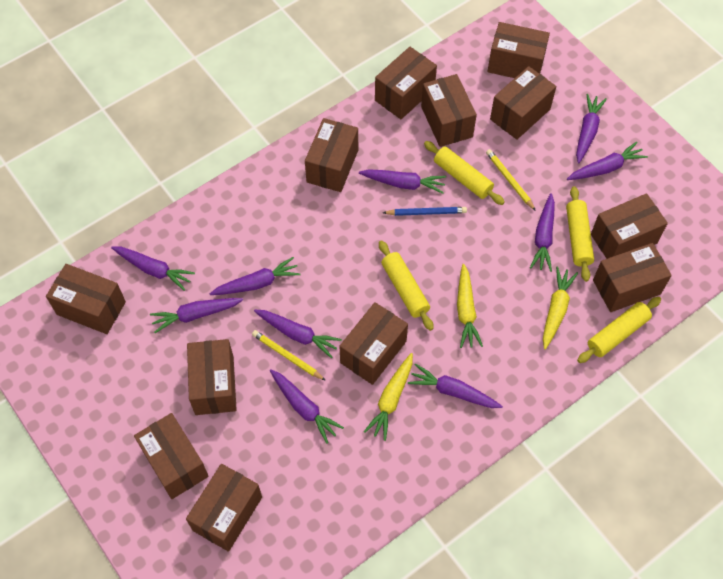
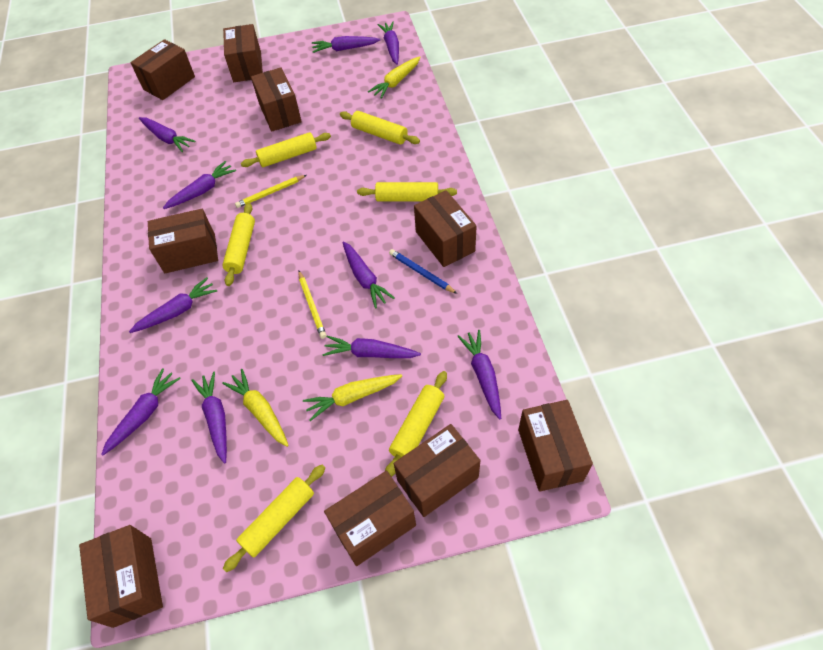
brown box: [46,264,126,334] [134,413,209,499] [186,464,262,552] [187,339,237,415] [305,118,358,192] [339,302,408,385] [375,47,437,119] [421,74,477,147] [488,22,550,78] [490,66,556,140] [591,193,668,259] [593,243,672,312] = 12 -> [79,525,163,628] [130,39,195,100] [148,209,218,273] [223,24,263,82] [251,67,302,131] [324,471,416,566] [394,424,480,517] [414,190,477,267] [518,400,593,492] = 9
yellow rolling pin: [379,240,434,331] [424,141,505,205] [566,186,594,282] [577,297,661,363] = 4 -> [222,203,255,286] [223,465,325,572] [241,132,331,167] [340,111,420,145] [357,182,457,202] [385,371,447,477] = 6

